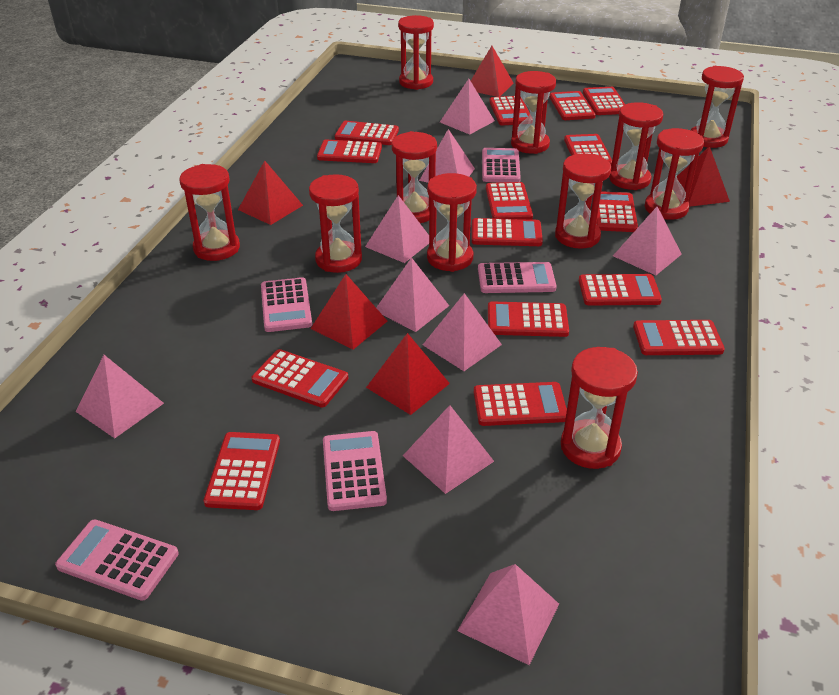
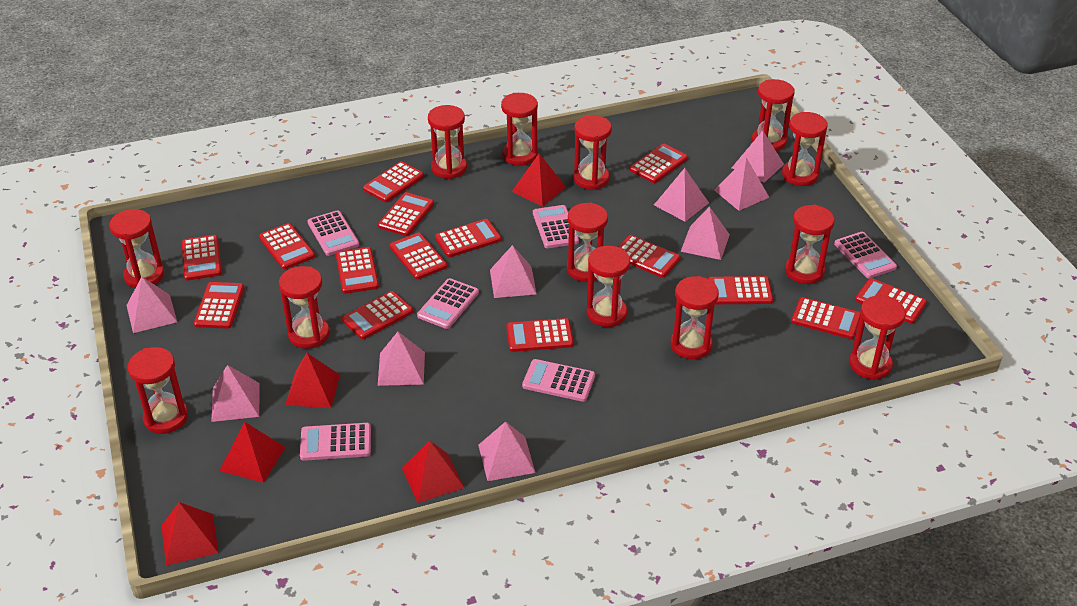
pink calculator: [55,520,179,601] [261,277,312,332] [323,431,387,511] [478,262,556,293] [482,148,521,182] = 5 -> [300,423,371,461] [307,210,359,256] [417,278,479,329] [522,359,595,402] [533,205,579,248] [834,232,897,278] = 6
red hourglass: [179,164,240,261] [309,174,362,273] [392,131,437,223] [398,15,434,90] [427,173,477,272] [511,71,556,154] [555,153,611,249] [561,347,638,469] [609,102,663,190] [645,128,704,220] [691,66,744,148] = 11 -> [109,209,164,288] [128,347,188,434] [279,266,330,349] [428,105,467,179] [501,93,538,166] [567,202,608,282] [573,115,612,190] [587,246,630,327] [671,276,719,359] [752,79,795,151] [782,112,828,186] [785,205,835,284] [849,295,906,380] = 13

